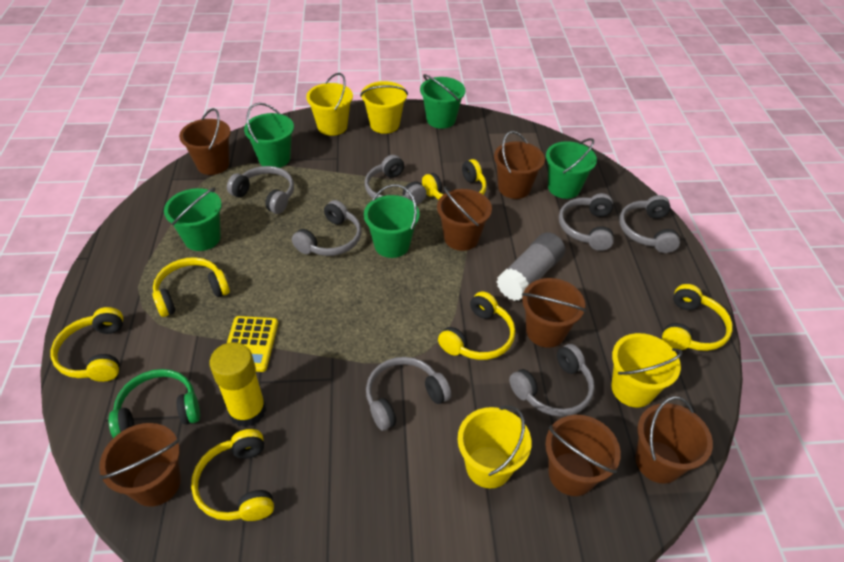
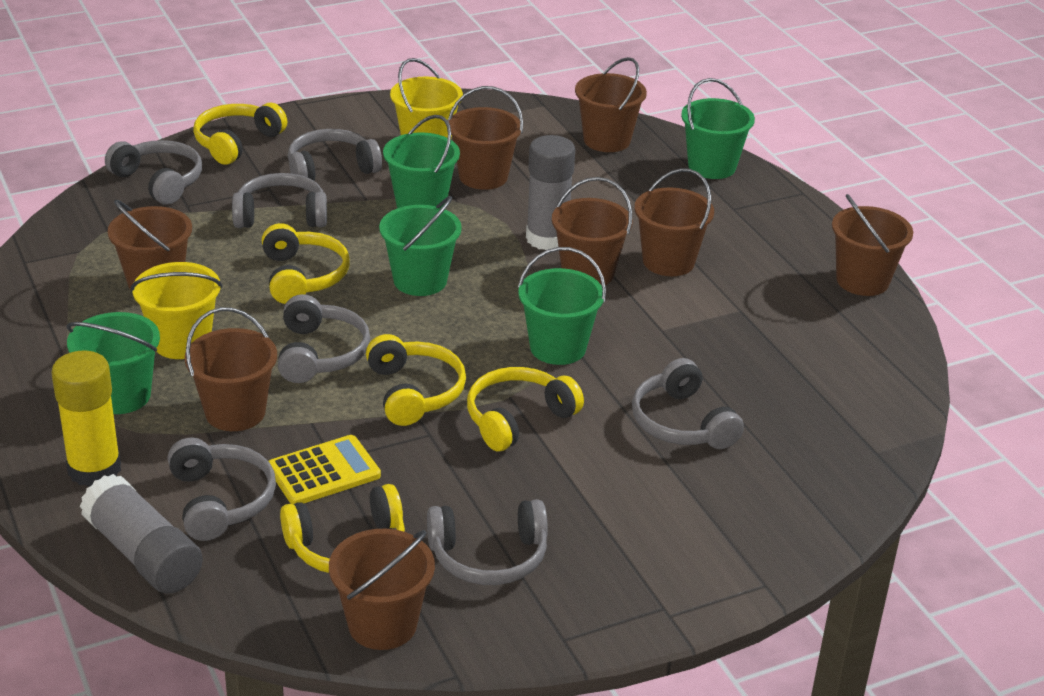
brown bucket: [99,423,181,507] [179,108,231,175] [437,186,492,251] [494,131,545,199] [522,278,586,348] [545,415,621,496] [635,396,713,484] = 7 -> [108,200,192,293] [184,307,277,431] [329,529,435,650] [448,86,523,190] [552,177,632,285] [575,57,647,152] [634,168,714,276] [832,194,913,296] = 8
green headphones: [108,369,200,438] = 1 -> none = 0
grey glue stick: [496,232,565,301] = 1 -> [79,474,203,594] [526,135,575,250] = 2
yellow bucket: [306,73,353,136] [360,81,408,134] [458,406,532,488] [611,333,683,407] = 4 -> [131,262,223,359] [390,58,463,138] = 2
yellow headphones: [51,307,123,382] [152,257,230,317] [191,429,274,521] [422,159,487,200] [438,291,515,360] [662,284,733,351] = 6 -> [193,103,287,165] [262,223,350,304] [280,484,405,573] [366,334,466,426] [467,367,584,451] = 5

